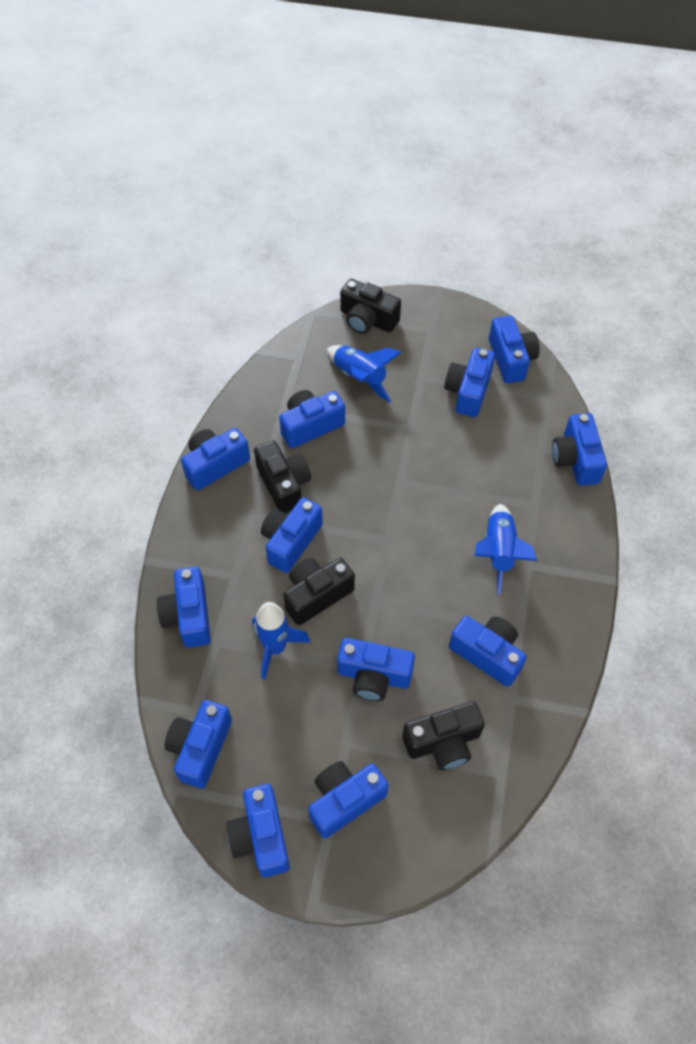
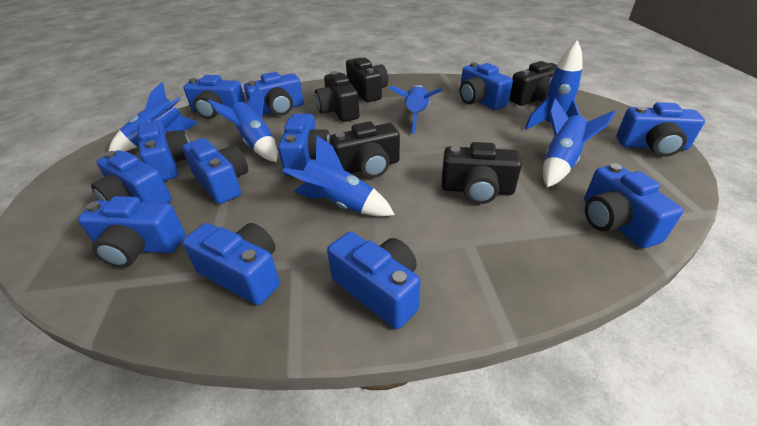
black camera: [254,440,311,513] [283,558,355,625] [340,279,401,334] [402,702,485,770] = 4 -> [315,71,360,122] [330,122,400,178] [346,58,388,102] [441,142,522,204] [509,61,557,106] = 5
blue rocket: [252,602,310,680] [327,345,402,403] [474,504,537,595] = 3 -> [109,82,198,152] [208,86,278,162] [282,135,395,217] [389,85,442,133] [525,40,582,130] [543,98,616,187] = 6

